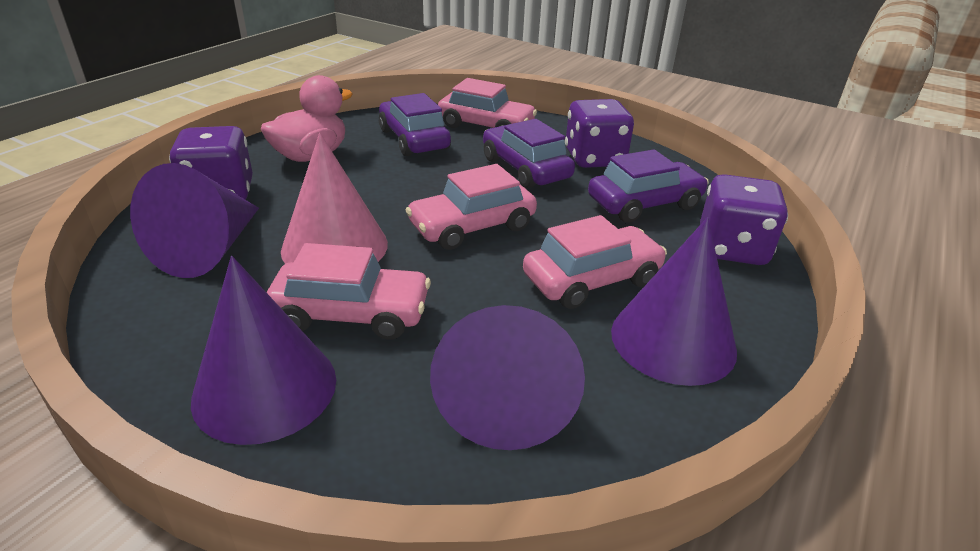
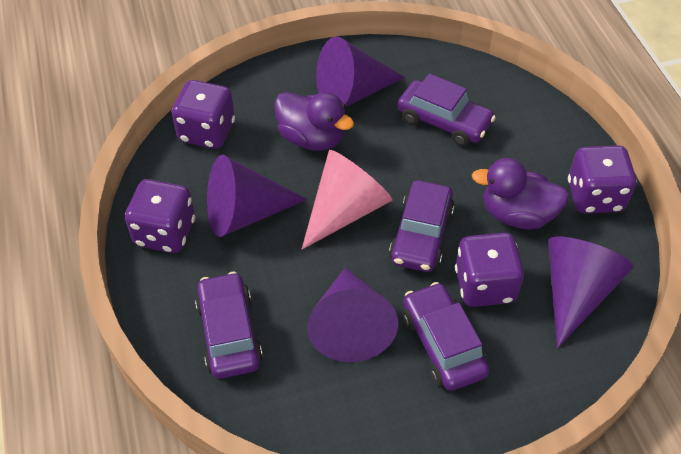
pink car: [266,243,431,340] [406,164,537,250] [438,78,537,128] [523,215,667,309] = 4 -> none = 0
pink duck: [261,75,353,162] = 1 -> none = 0
purple car: [379,93,451,156] [483,119,575,189] [588,149,709,223] = 3 -> [195,272,263,379] [389,180,455,272] [398,74,496,146] [403,282,489,391] = 4
purple dice: [169,126,253,200] [565,99,634,168] [700,174,788,265] = 3 -> [125,179,195,253] [172,80,235,149] [455,233,524,307] [568,145,637,213] = 4
purple duck: none = 0 -> [274,92,354,151] [472,158,569,229] = 2

